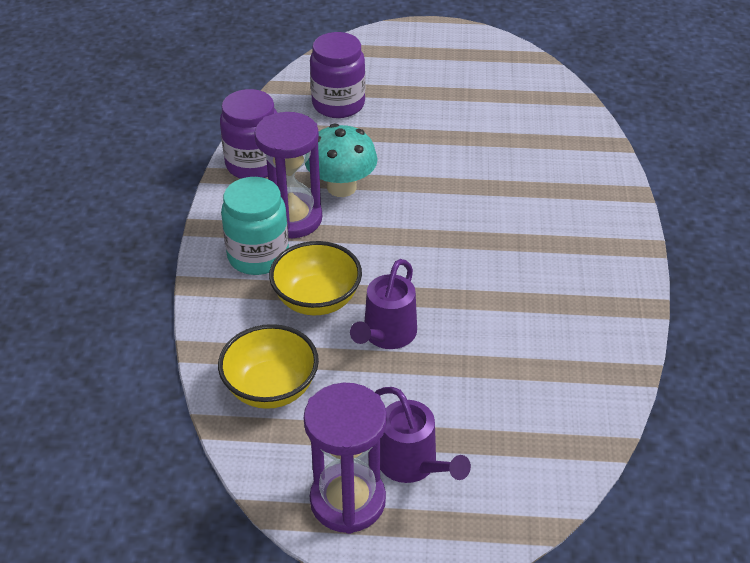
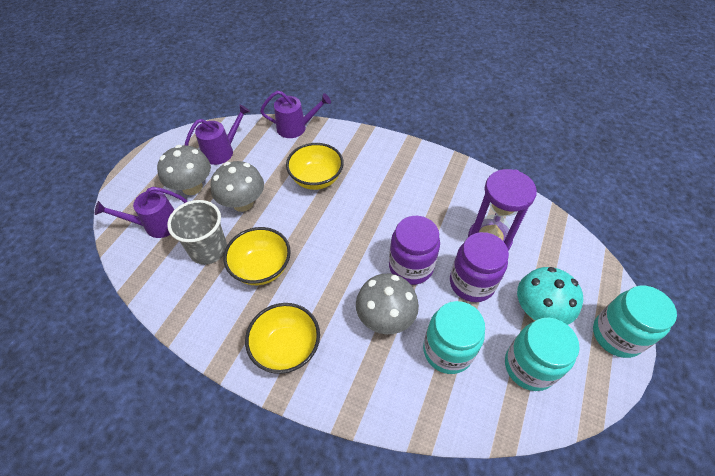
grey cup: none = 0 -> [167,200,227,265] = 1
grey mushroom: none = 0 -> [157,145,211,195] [210,161,264,212] [356,274,419,334] = 3
purple hourglass: [254,112,322,238] [304,383,387,534] = 2 -> [468,169,537,251] = 1
purple watering can: [350,259,417,349] [375,387,471,483] = 2 -> [95,187,187,238] [185,104,250,165] [260,91,331,138] = 3
turquoise jar: [221,177,289,275] = 1 -> [423,301,485,374] [505,318,580,391] [593,286,677,358] = 3
yellow bowl: [218,324,319,409] [269,241,362,315] = 2 -> [224,227,291,285] [245,303,320,374] [286,143,344,190] = 3

